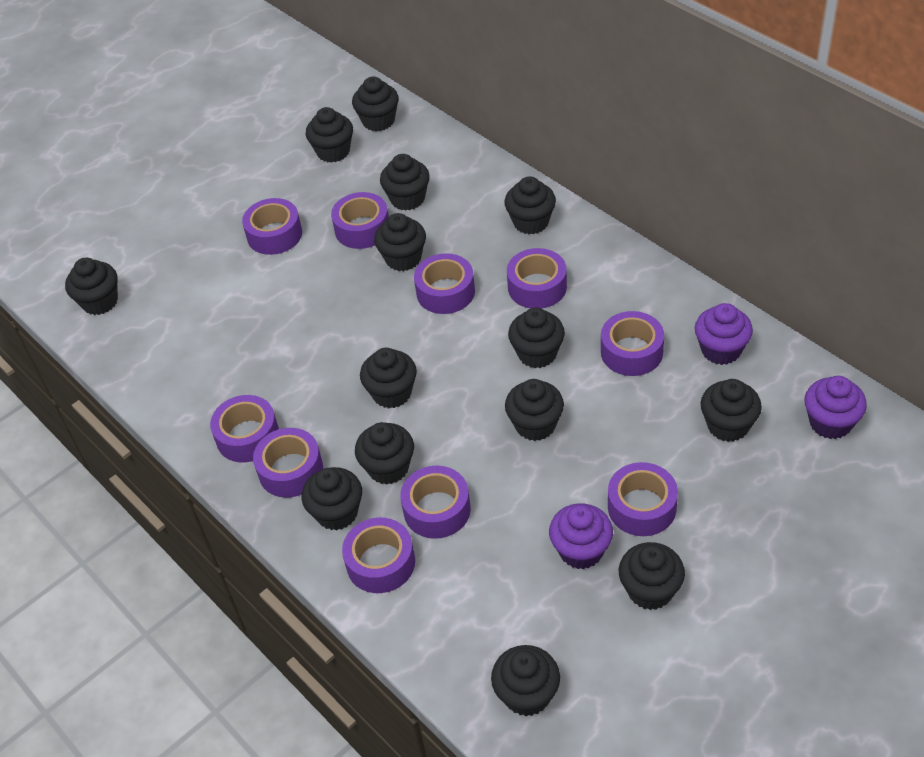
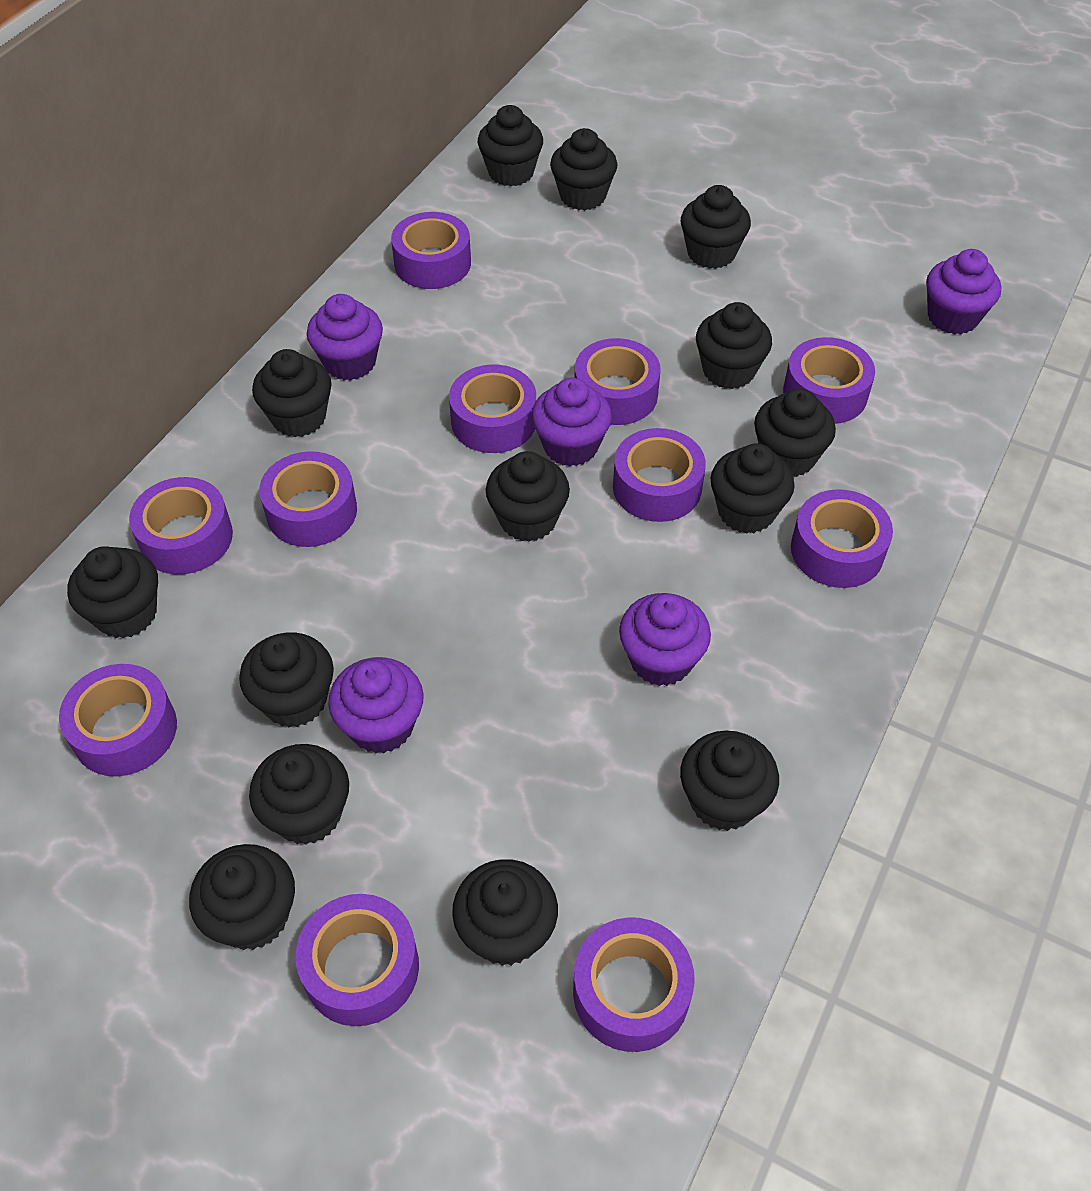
purple cupcake: [549,503,613,569] [695,303,753,365] [805,376,867,439] = 3 -> [307,294,383,381] [328,657,424,754] [532,378,612,466] [619,593,711,686] [926,249,1001,334] = 5
purple tape: [210,395,279,462] [242,198,302,255] [253,428,323,498] [331,192,389,249] [342,517,415,593] [400,466,471,539] [414,253,475,314] [507,248,567,309] [601,311,664,376] [608,462,678,536] = 10 -> [59,664,177,776] [129,477,233,575] [259,451,357,547] [295,894,419,1026] [391,212,471,289] [449,364,536,453] [573,917,695,1052] [574,338,661,425] [613,428,706,522] [783,337,875,424] [791,489,893,588] = 11

